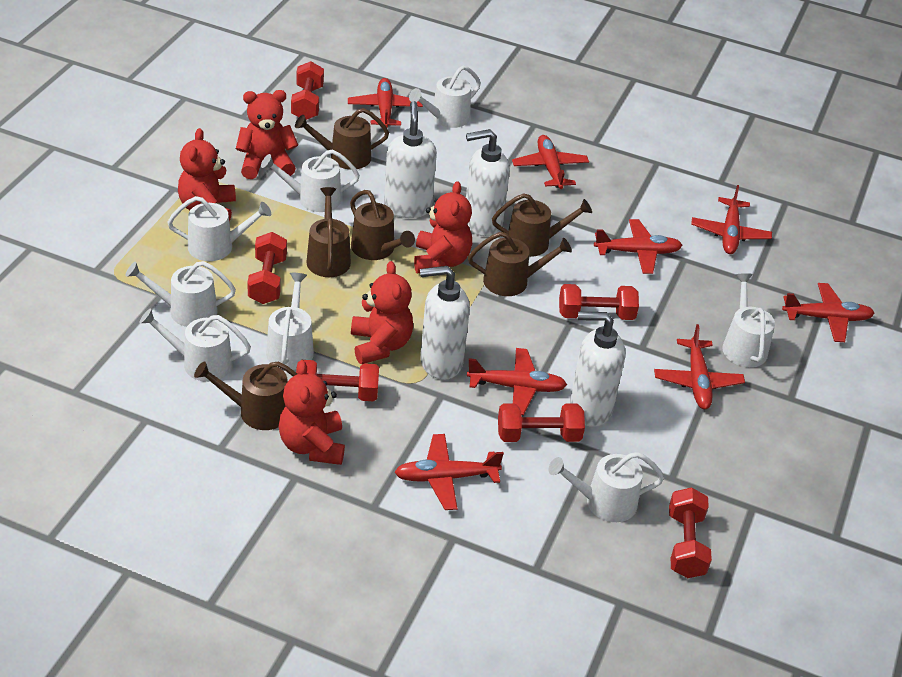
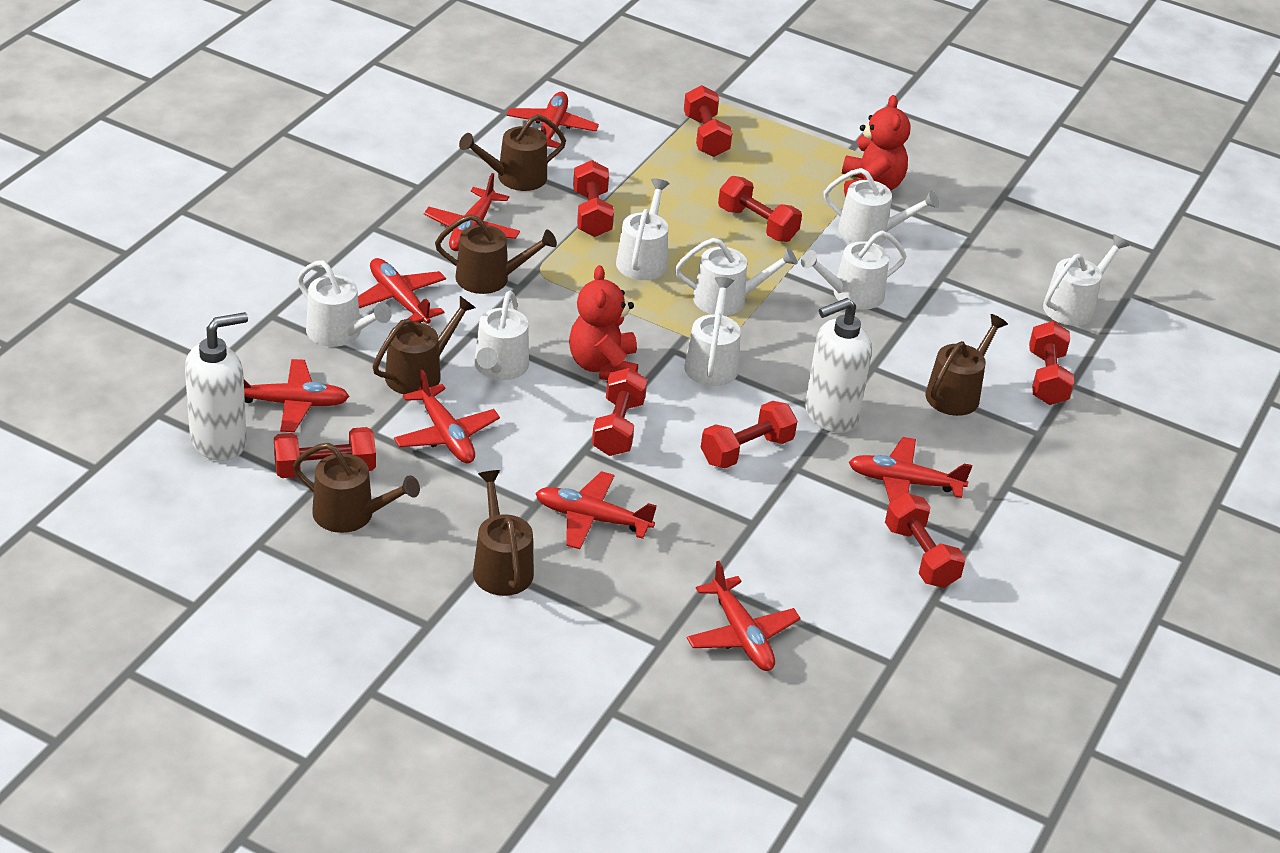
red dumbbell: [247,232,287,304] [291,61,324,120] [296,360,379,401] [498,404,585,442] [559,284,639,320] [669,487,712,578] = 6 -> [274,427,376,478] [573,160,614,237] [592,368,647,456] [684,85,733,157] [701,401,797,468] [718,176,802,242] [885,493,966,588] [1029,321,1074,405] = 8
red teddy bear: [178,128,236,222] [236,90,298,179] [279,360,345,465] [351,261,413,364] [414,181,472,273] = 5 -> [569,265,638,380] [842,95,910,197] = 2
white soap dispenser: [384,101,437,218] [420,266,470,380] [466,129,510,237] [570,312,625,427] = 4 -> [185,312,248,461] [805,298,872,433] = 2

